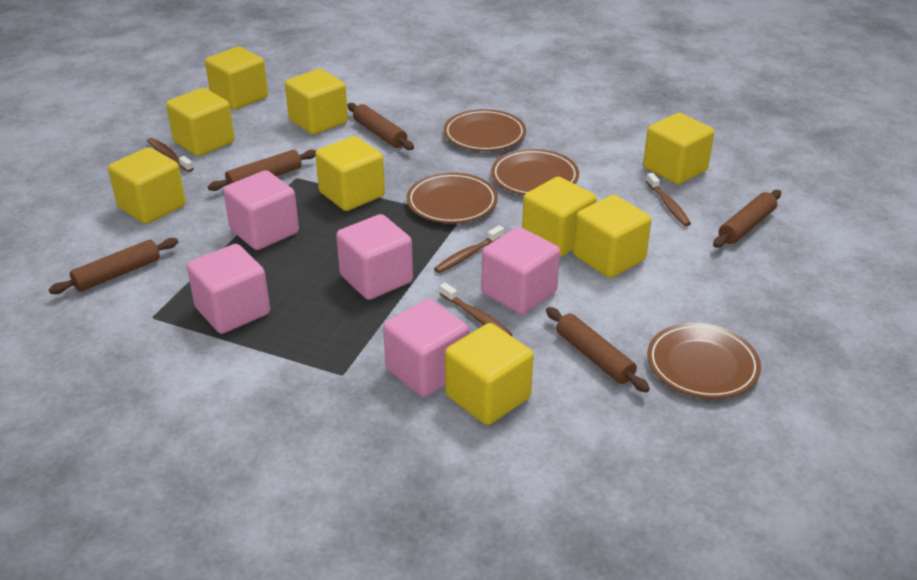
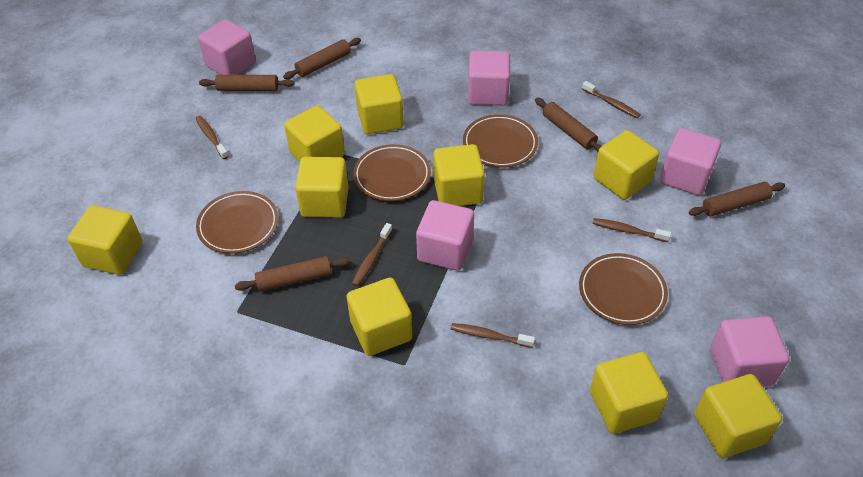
brown toothbrush: [147,138,194,172] [434,225,504,273] [439,283,513,336] [646,173,691,226] = 4 -> [196,116,228,159] [352,223,392,287] [451,323,535,348] [582,81,641,118] [593,218,671,242] = 5

